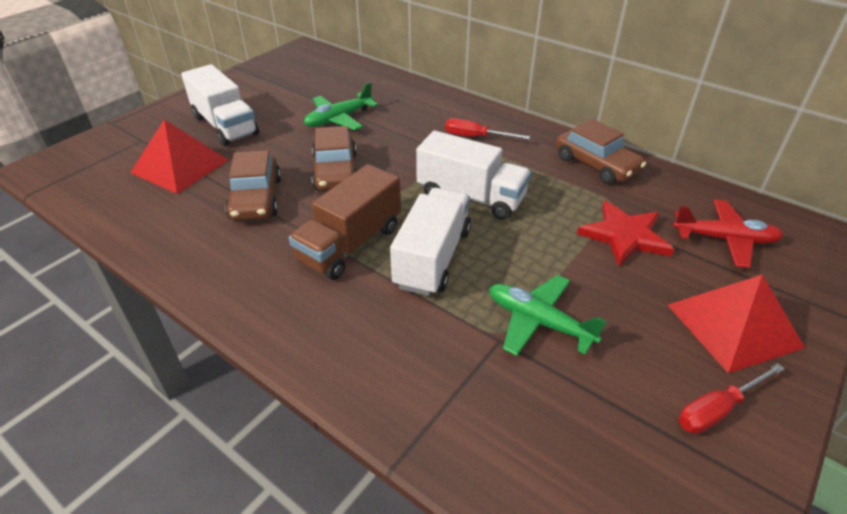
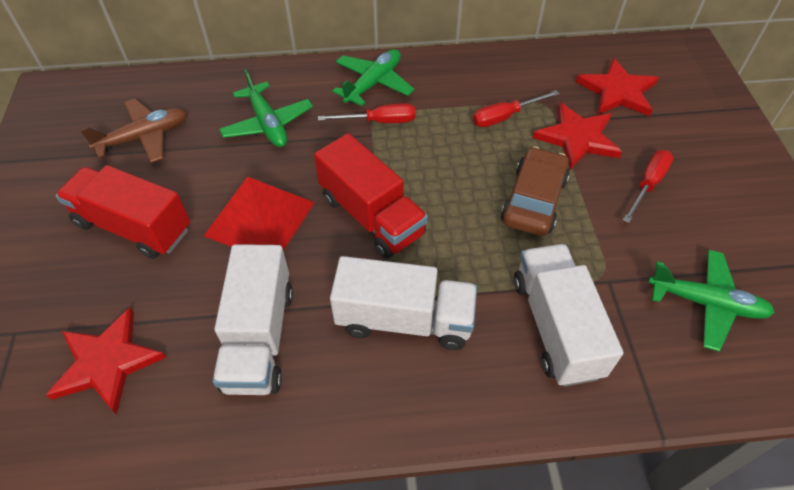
brown car: [225,150,281,221] [312,126,357,191] [556,119,646,184] = 3 -> [501,146,570,236] = 1
brown plane: none = 0 -> [80,99,187,163] = 1
brown truck: [289,164,401,280] = 1 -> none = 0
green plane: [304,82,378,130] [489,275,607,356] = 2 -> [219,69,313,147] [332,49,414,106] [648,250,775,351] = 3
red plane: [673,200,784,268] = 1 -> none = 0
red pyramid: [130,119,229,194] [668,275,805,373] = 2 -> [204,176,315,251] = 1
red screwdriver: [445,118,530,140] [679,363,785,434] = 2 -> [318,103,416,123] [473,90,559,127] [623,150,674,223] = 3
red star: [577,201,674,266] = 1 -> [46,307,167,415] [532,102,622,170] [576,58,659,116] = 3
red truck: none = 0 -> [56,165,190,259] [314,133,428,259] = 2

